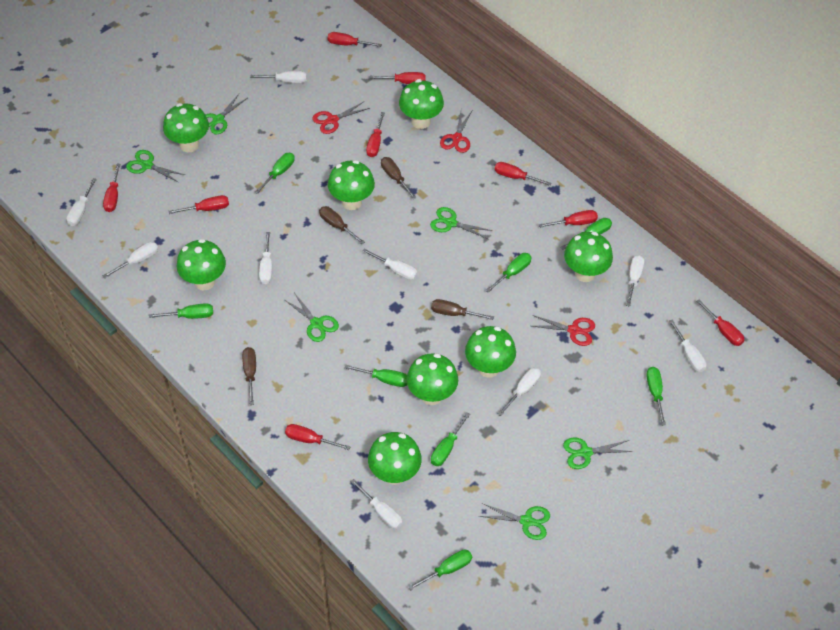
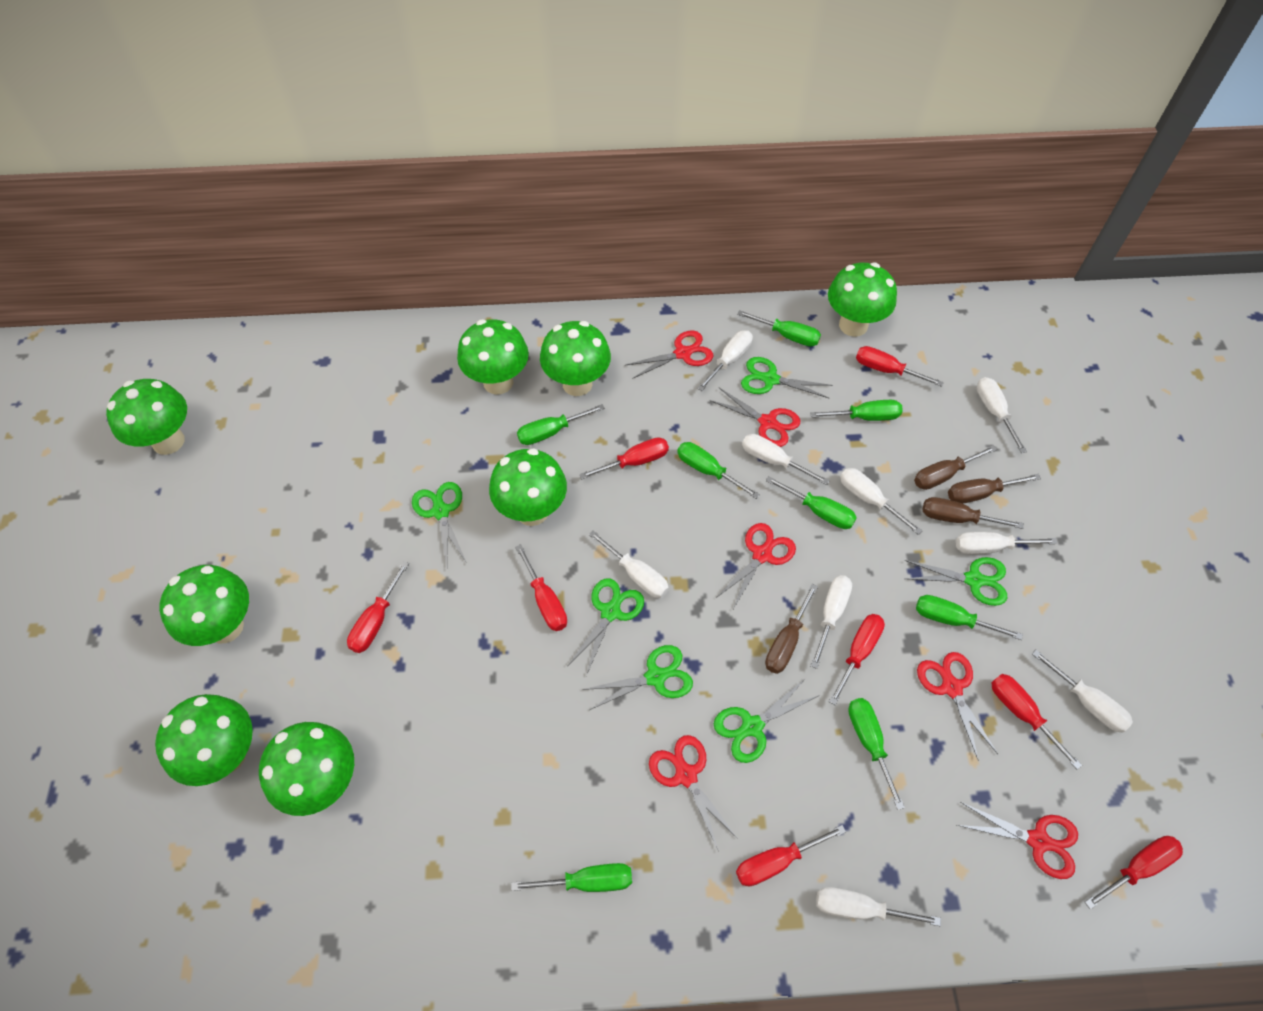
red scissors: [313,102,370,134] [440,111,472,153] [532,315,595,346] = 3 -> [626,330,713,379] [649,735,739,852] [709,388,800,447] [716,523,796,609] [917,652,998,761] [957,802,1078,879] = 6
red screwdriver: [103,164,120,212] [168,195,229,214] [285,424,351,450] [328,32,382,47] [366,112,385,157] [369,72,426,84] [495,162,552,186] [538,210,598,228] [696,299,744,346] = 9 -> [347,561,409,653] [515,544,567,631] [579,437,669,479] [736,825,846,886] [829,614,885,705] [856,346,944,387] [991,674,1082,770] [1085,836,1183,909] = 8

